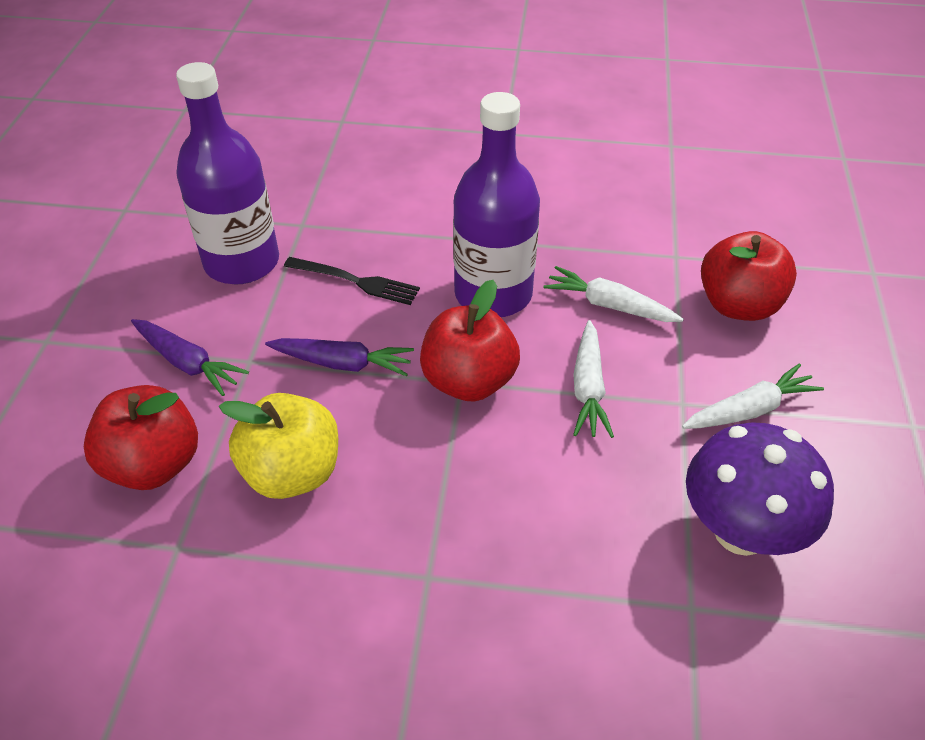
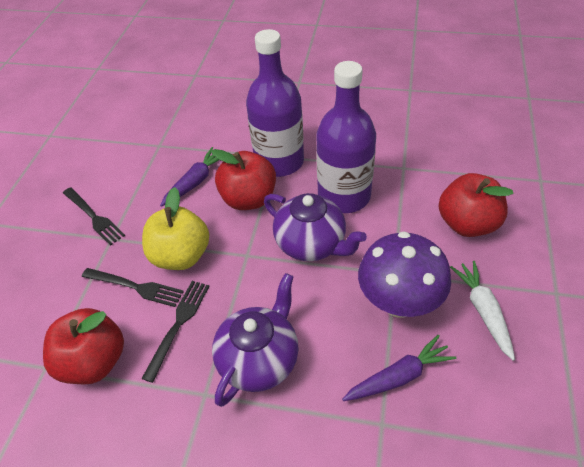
black fork: [284,257,420,305] = 1 -> [63,187,125,246] [82,268,184,307] [141,281,209,383] = 3
purple teapot: none = 0 -> [212,273,299,407] [264,193,367,261] = 2
white carrot: [544,266,684,322] [573,320,614,438] [682,363,824,429] = 3 -> [450,261,515,361] = 1

